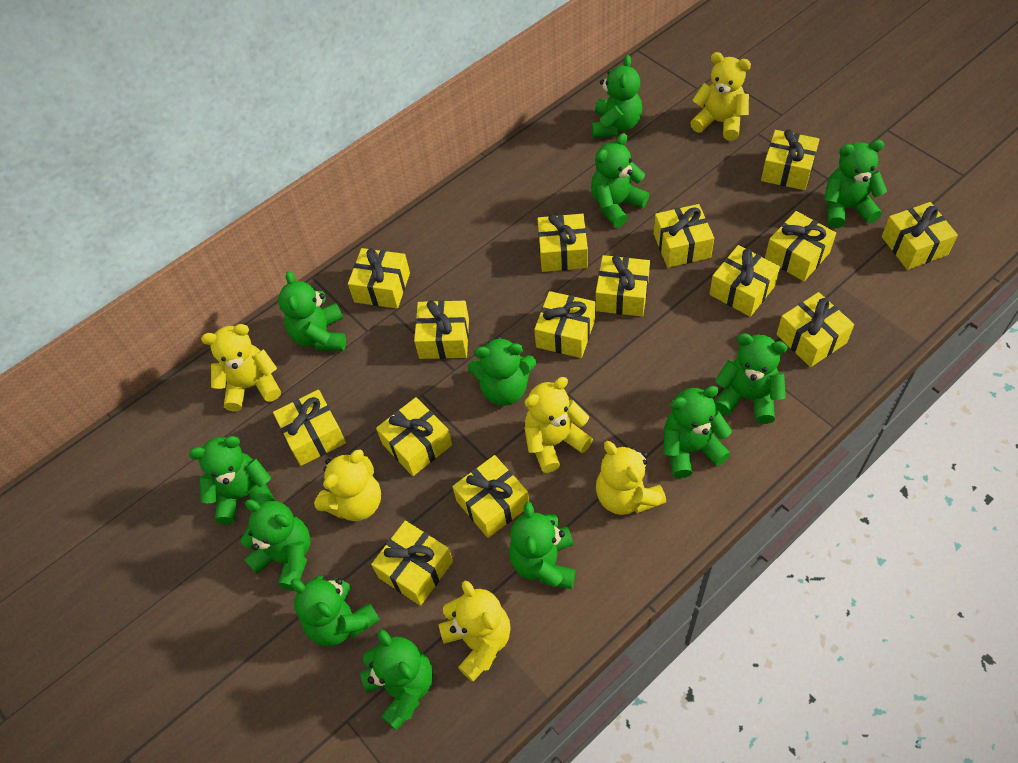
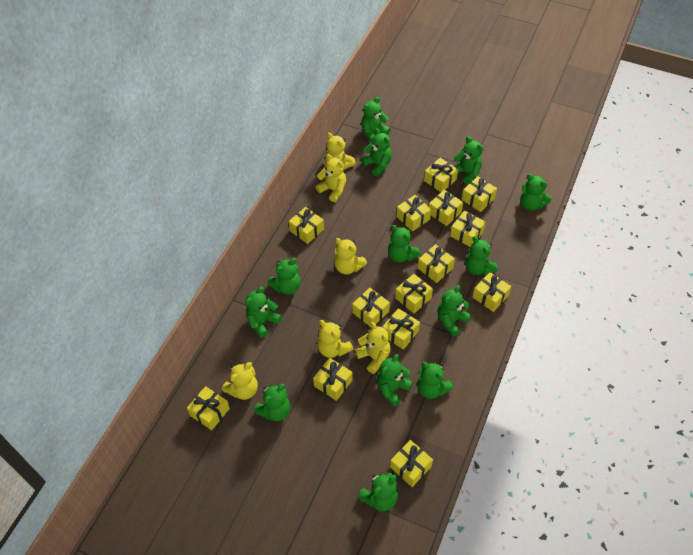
green teddy bear: [189,436,276,525] [241,499,311,591] [278,271,346,351] [291,575,380,646] [360,630,433,731] [468,336,536,406] [509,502,576,589] [591,133,649,228] [592,55,642,138] [664,386,732,478] [715,333,788,424] [824,140,887,228] = 12 -> [245,287,282,338] [254,384,290,421] [267,258,300,295] [358,473,398,511] [361,97,391,142] [361,128,392,177] [377,354,413,406] [388,225,421,262] [417,362,453,399] [437,285,471,336] [454,136,484,185] [465,236,498,275] [520,174,552,211] = 13
yellow gift: [273,390,346,466] [348,248,410,309] [371,521,453,606] [376,397,452,476] [414,300,469,359] [452,455,529,538] [534,291,595,358] [538,214,588,272] [596,255,650,317] [654,204,714,268] [709,245,780,317] [761,129,820,190] [765,211,836,281] [776,292,854,367] [882,202,958,270] = 15 -> [187,386,230,430] [289,207,324,244] [313,358,353,401] [352,288,390,327] [382,308,420,350] [390,440,433,487] [395,274,433,313] [396,195,432,231] [418,244,455,283] [424,158,458,192] [429,190,463,226] [450,211,486,247] [462,176,497,212] [473,272,511,312] = 14

